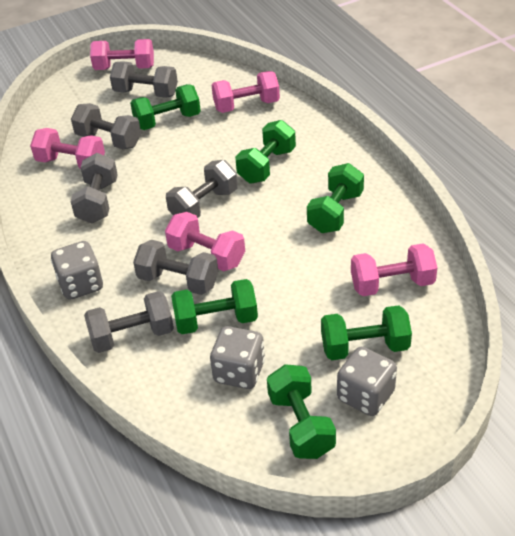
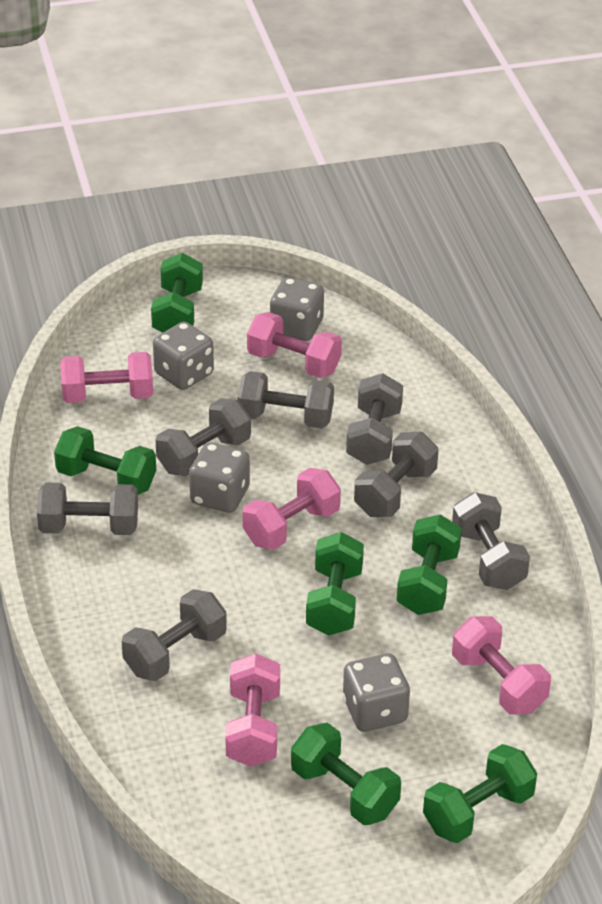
grey dice: [51,241,103,300] [210,326,265,389] [337,347,397,416] = 3 -> [153,322,214,390] [189,442,250,513] [270,277,324,341] [343,653,410,732] = 4
grey dumbbell: [71,103,141,149] [71,153,118,223] [84,291,174,353] [110,61,178,98] [133,240,218,295] [166,160,238,218] = 6 -> [37,483,138,535] [122,589,227,681] [156,398,251,476] [237,371,334,429] [346,373,403,465] [354,432,439,517] [452,492,530,590] = 7

